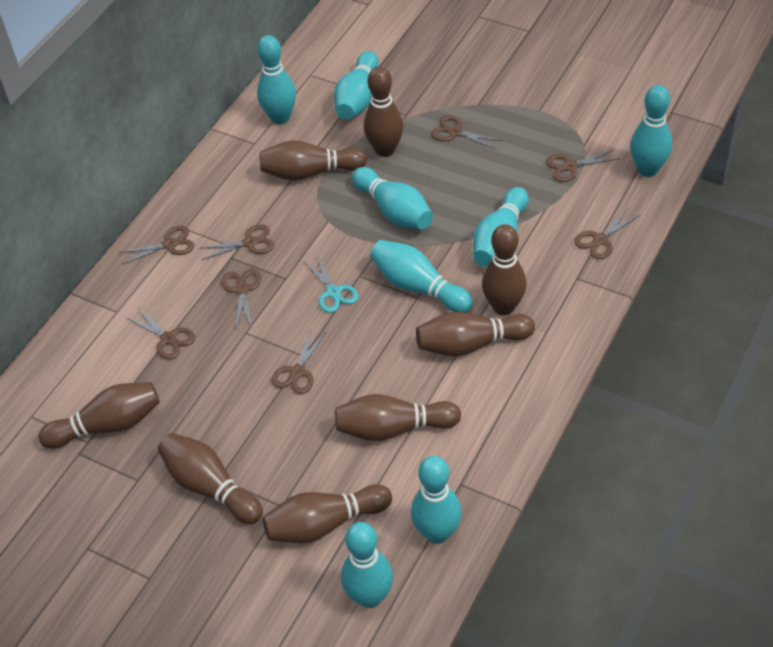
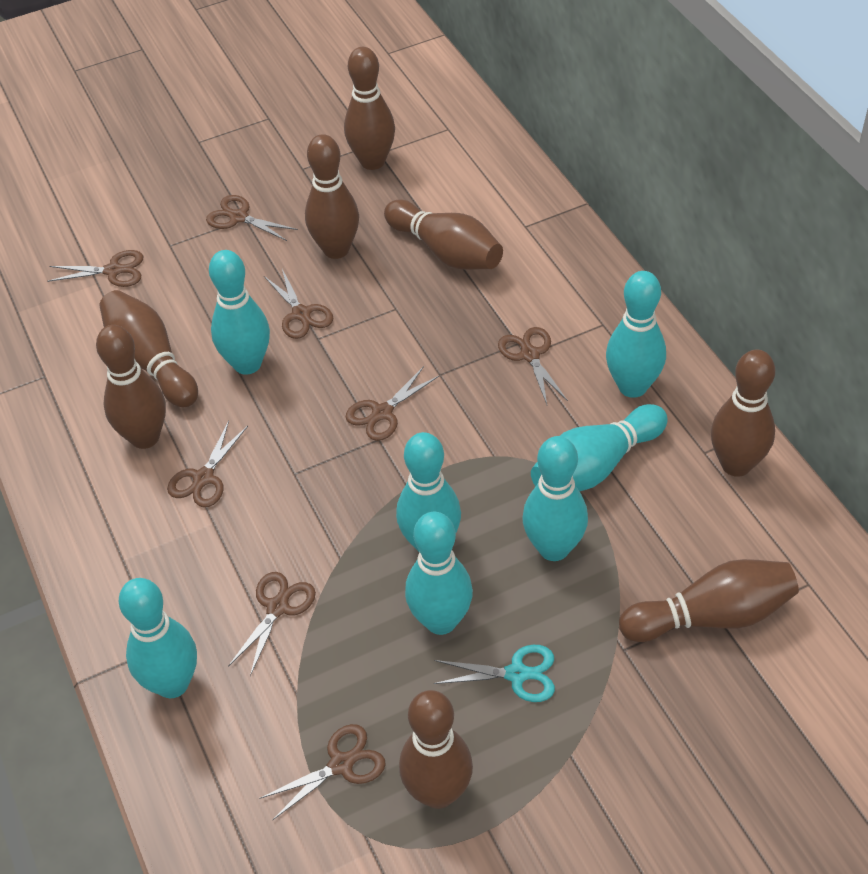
turquoise bowling pin: [257,35,296,124] [334,51,379,120] [341,522,393,608] [352,167,433,229] [370,240,473,313] [411,456,462,544] [473,187,529,267] [630,85,672,177] = 8 -> [119,578,197,698] [209,250,270,375] [396,432,461,552] [405,512,473,635] [522,436,588,561] [531,404,668,491] [606,271,666,398] = 7

